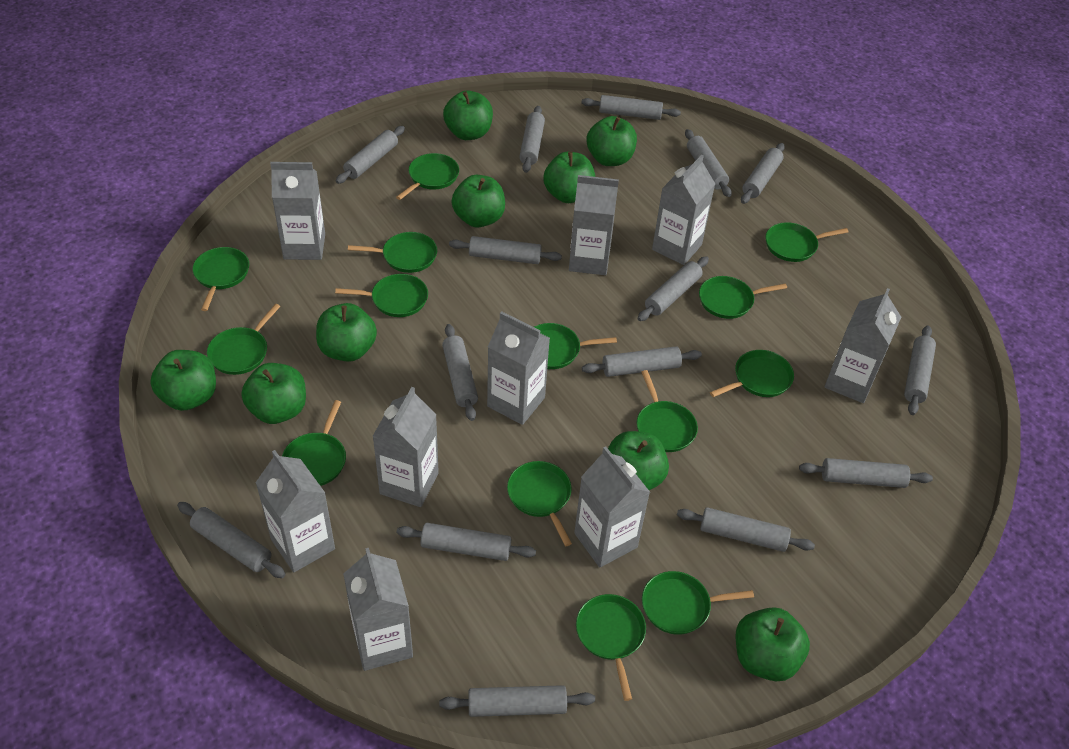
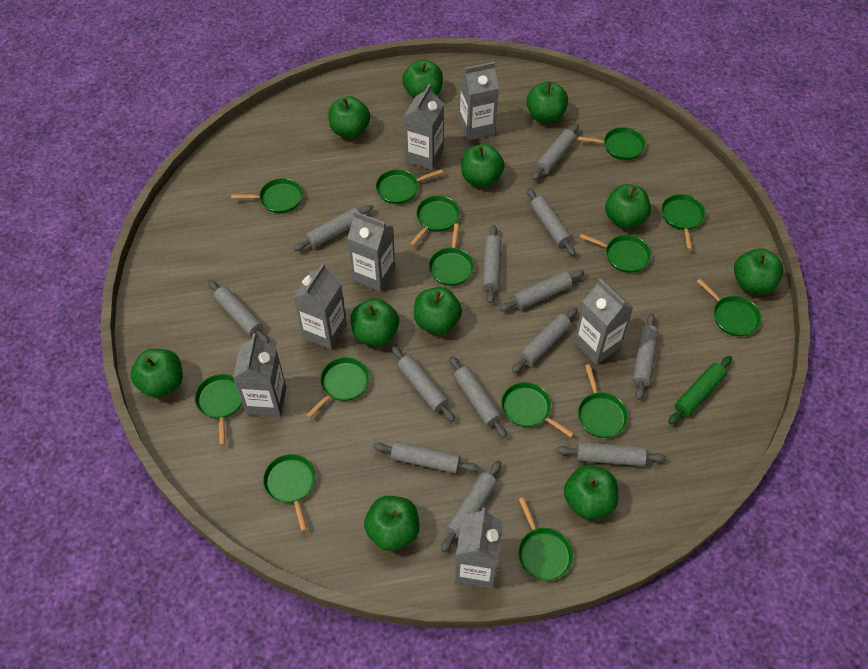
green apple: [150,350,216,411] [241,363,306,424] [316,303,377,362] [443,91,493,140] [451,175,505,227] [543,152,596,203] [587,116,637,166] [608,431,669,490] [735,607,810,681] = 9 -> [130,349,183,398] [328,96,370,138] [351,298,399,346] [364,496,419,551] [402,60,443,98] [414,287,462,334] [461,144,505,187] [526,81,568,123] [564,465,618,519] [605,184,651,228] [734,249,783,294] = 11
green rolling pin: none = 0 -> [669,356,732,425] = 1
grey carton: [255,450,335,572] [270,162,325,260] [343,548,413,671] [373,387,439,507] [487,311,550,425] [569,175,619,275] [574,447,650,567] [652,155,715,265] [825,288,901,403] = 9 -> [233,334,286,417] [293,263,347,350] [347,211,395,292] [404,84,444,170] [455,508,503,589] [459,62,499,141] [574,279,634,365] = 7
grey rolling pin: [177,502,286,578] [336,126,405,184] [397,523,536,561] [439,685,595,717] [442,324,478,421] [449,236,562,264] [519,106,545,173] [582,95,681,120] [582,346,702,377] [638,256,709,321] [677,507,815,552] [685,129,732,197] [741,143,785,204] [799,458,933,488] [904,325,936,415] = 15 -> [208,280,269,343] [293,205,373,251] [373,441,479,473] [392,346,455,422] [441,460,501,552] [450,356,507,438] [483,225,501,304] [500,270,584,311] [512,307,578,373] [527,188,576,256] [532,124,579,180] [557,442,666,466] [633,313,658,400] = 13

